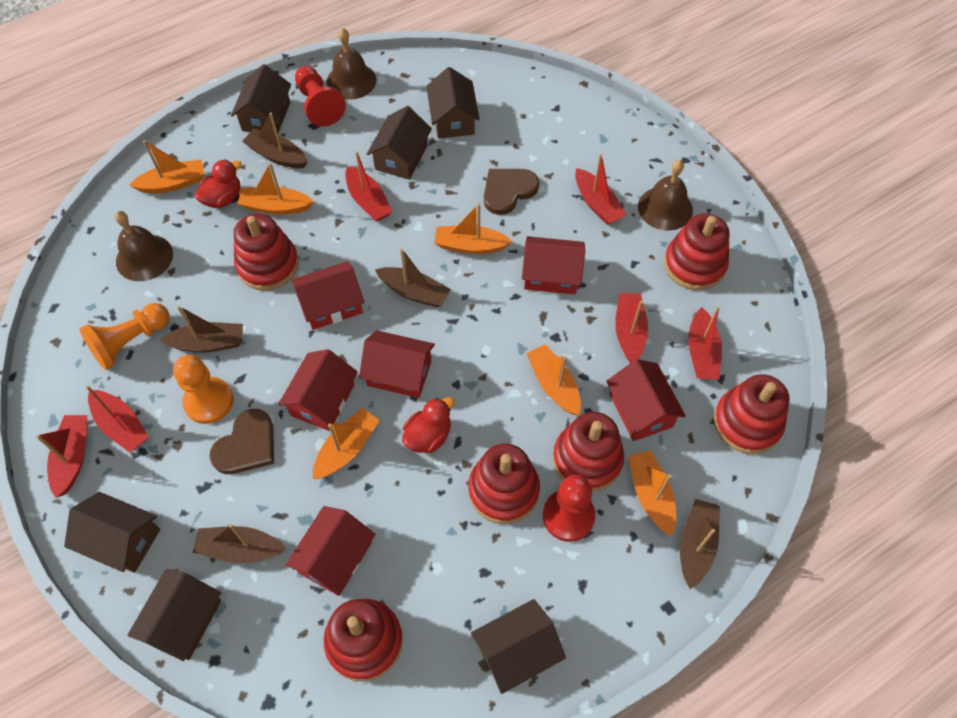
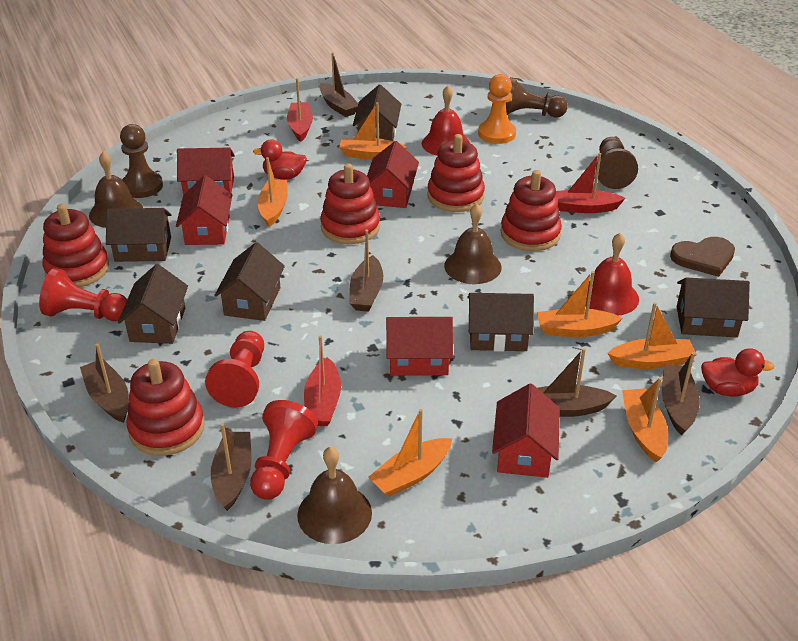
brown boat: [160,306,243,353] [192,524,287,563] [242,113,308,168] [375,248,451,307] [680,499,720,589] = 5 -> [80,343,129,423] [211,423,252,511] [319,53,358,117] [350,229,383,312] [538,348,616,417] [662,352,700,436] = 6
brown heart: [209,409,274,474] [484,169,539,215] = 2 -> [670,237,735,277] = 1
brown pawn: none = 0 -> [120,124,163,198] [506,77,568,118] [596,137,638,189] = 3
orange pawn: [79,303,170,370] [173,355,233,424] = 2 -> [478,74,516,144] = 1
red bell: none = 0 -> [422,86,470,156] [586,233,639,315] = 2
red boat: [36,415,87,498] [86,385,149,453] [345,151,393,222] [575,154,627,225] [615,293,648,363] [688,306,722,379] = 6 -> [287,78,313,142] [304,335,341,426] [556,153,626,213] = 3
red house: [278,349,358,431] [286,506,375,596] [291,261,364,330] [359,330,435,398] [522,236,586,295] [606,359,686,441] = 6 -> [176,175,232,245] [177,147,235,195] [367,141,419,208] [386,317,453,376] [492,384,560,478] = 5
red pawn: [295,66,346,127] [543,475,595,542] = 2 -> [39,268,127,321] [205,331,264,408] [250,400,318,500] = 3
red stacking toy: [234,214,299,291] [324,599,403,682] [468,444,540,524] [553,412,624,492] [664,213,730,290] [713,374,790,454] = 6 -> [42,204,109,287] [127,359,205,456] [320,163,380,244] [427,134,485,212] [501,170,562,251] = 5

